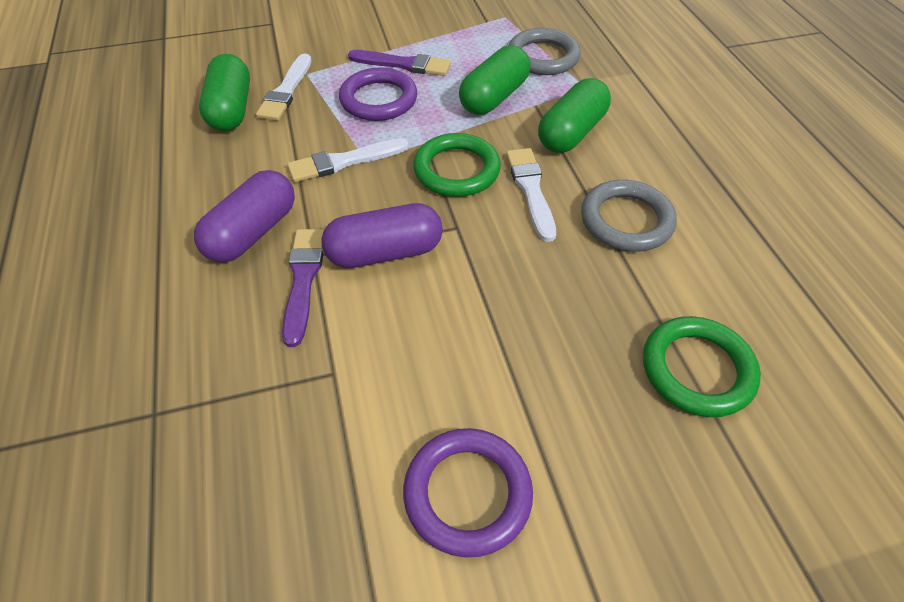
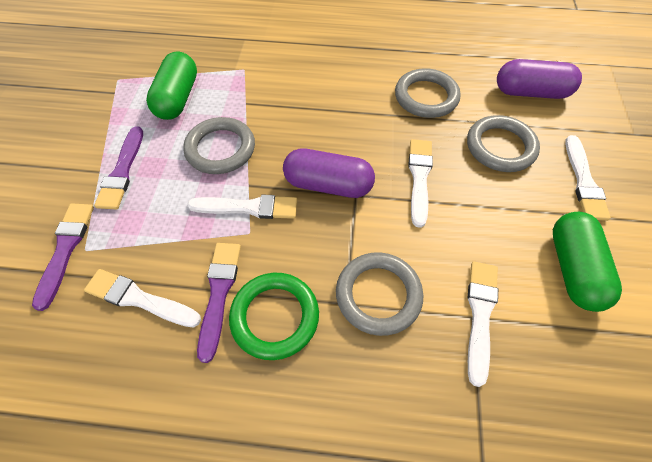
green capsule: [199,54,250,131] [459,45,530,115] [538,78,611,153] = 3 -> [146,51,197,120] [553,212,622,312] = 2
green ring: [413,133,501,197] [643,316,761,417] = 2 -> [229,273,319,360] = 1
grey ring: [508,28,581,75] [581,180,677,252] = 2 -> [183,117,255,174] [336,252,423,336] [395,68,461,118] [467,115,540,172] = 4
purple brush: [282,229,324,347] [348,50,451,76] = 2 -> [32,204,94,311] [94,126,143,209] [197,243,241,363] = 3
purple ring: [339,67,417,121] [403,428,533,558] = 2 -> none = 0
white brush: [256,54,312,121] [287,138,409,182] [506,148,556,242] = 3 -> [84,269,201,327] [187,195,297,219] [408,139,433,228] [468,262,498,387] [565,135,611,221] = 5

